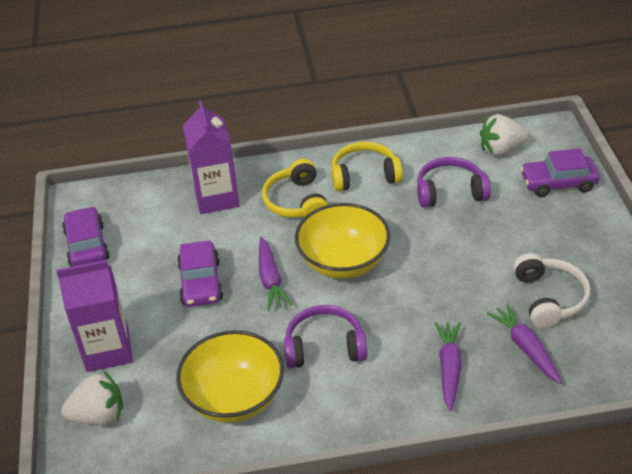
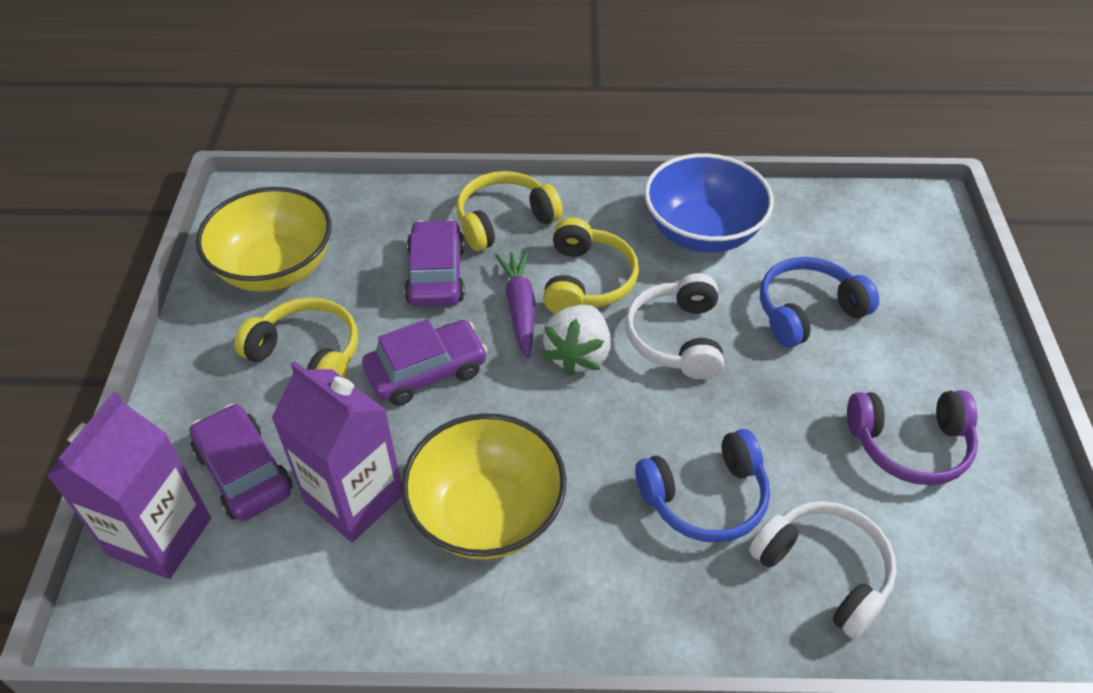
blue bowl: none = 0 -> [644,153,774,253] = 1
blue headphones: none = 0 -> [635,429,770,543] [760,257,879,348] = 2
purple carrot: [259,237,292,310] [435,322,462,411] [487,303,562,384] = 3 -> [495,251,535,359] = 1
purple headphones: [284,305,367,368] [417,157,491,208] = 2 -> [847,390,978,485] = 1
white headphones: [513,253,591,328] = 1 -> [625,273,724,379] [749,501,897,639] = 2
white strawberry: [61,371,123,426] [480,114,528,156] = 2 -> [542,305,611,376] = 1
yellow headphones: [262,159,328,218] [332,142,403,191] = 2 -> [234,297,358,378] [456,171,563,251] [543,218,639,313] = 3

